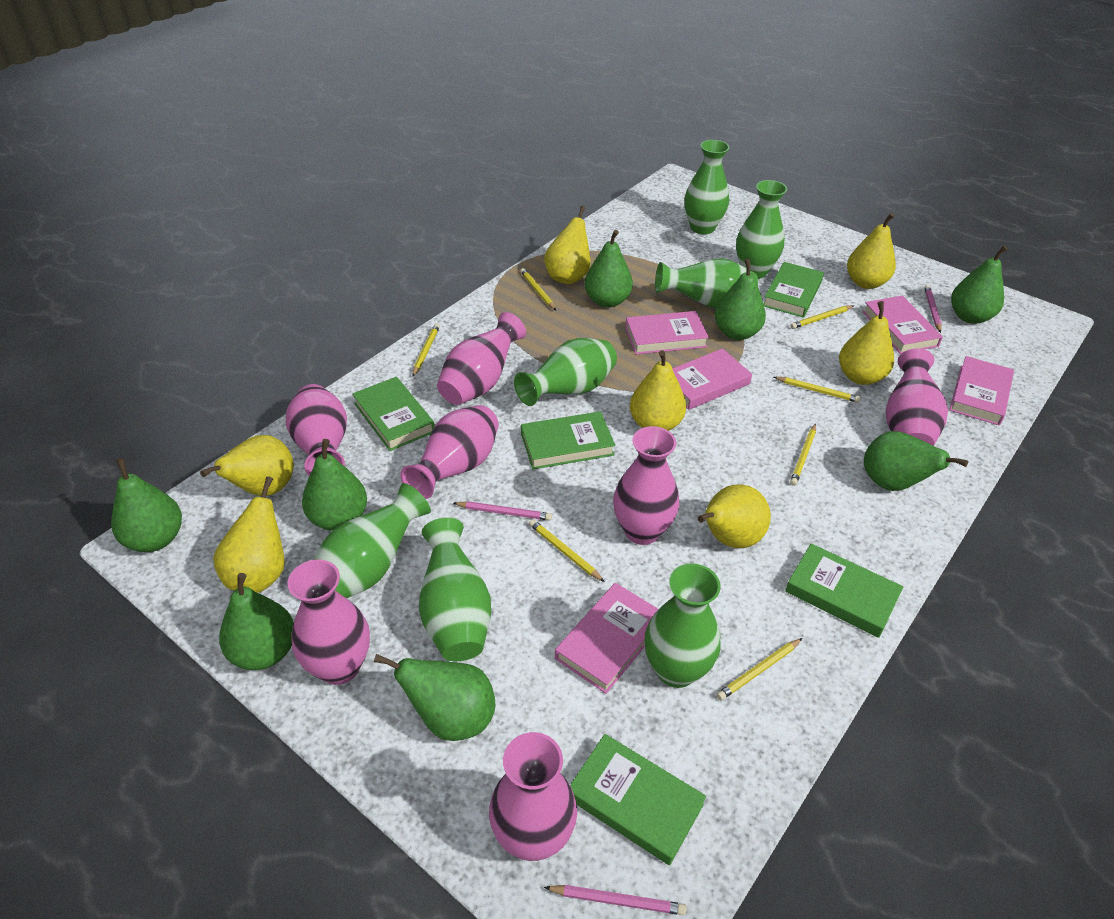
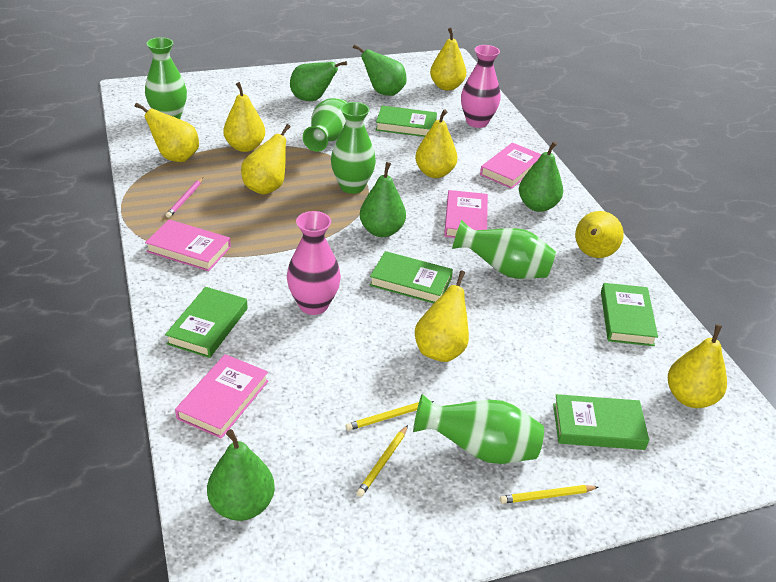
green pear: [111,458,182,552] [219,573,294,670] [302,439,367,531] [374,654,495,741] [585,230,633,308] [715,258,766,340] [864,431,968,491] [951,246,1008,324] = 8 -> [207,429,275,521] [290,61,347,101] [353,44,407,96] [360,162,406,237] [519,141,563,212] = 5
green vase: [314,483,431,598] [419,518,491,661] [514,338,617,406] [645,563,721,688] [655,258,758,308] [685,140,730,234] [736,180,787,279] = 7 -> [145,37,187,119] [303,98,348,152] [331,102,376,194] [413,394,544,464] [452,220,556,279] = 5
pink book: [555,583,659,694] [625,311,709,354] [672,348,752,410] [862,296,943,354] [949,356,1014,426] = 5 -> [145,219,231,271] [175,354,268,439] [444,190,488,238] [480,143,542,189] = 4
pink pencil: [453,501,552,521] [544,885,686,915] [924,285,942,333] = 3 -> [166,178,203,218] = 1
pink vase: [286,384,347,476] [287,559,370,685] [400,405,499,499] [437,312,526,405] [489,732,577,861] [613,426,679,545] [885,348,948,446] = 7 -> [287,211,341,315] [461,45,501,128] = 2
yellow pear: [200,435,294,496] [213,476,285,593] [544,206,591,284] [630,350,686,431] [698,484,771,548] [839,301,894,385] [847,213,896,289] = 7 -> [135,103,199,162] [223,82,265,152] [241,124,290,195] [415,109,458,178] [415,271,469,362] [430,28,466,91] [575,211,624,258] [668,324,727,408] = 8
yellow pencil: [412,323,440,377] [520,268,556,310] [529,519,605,582] [716,638,802,700] [774,377,861,403] [790,305,853,329] [790,424,816,486] = 7 -> [346,401,434,431] [356,425,408,497] [500,485,598,504] = 3

